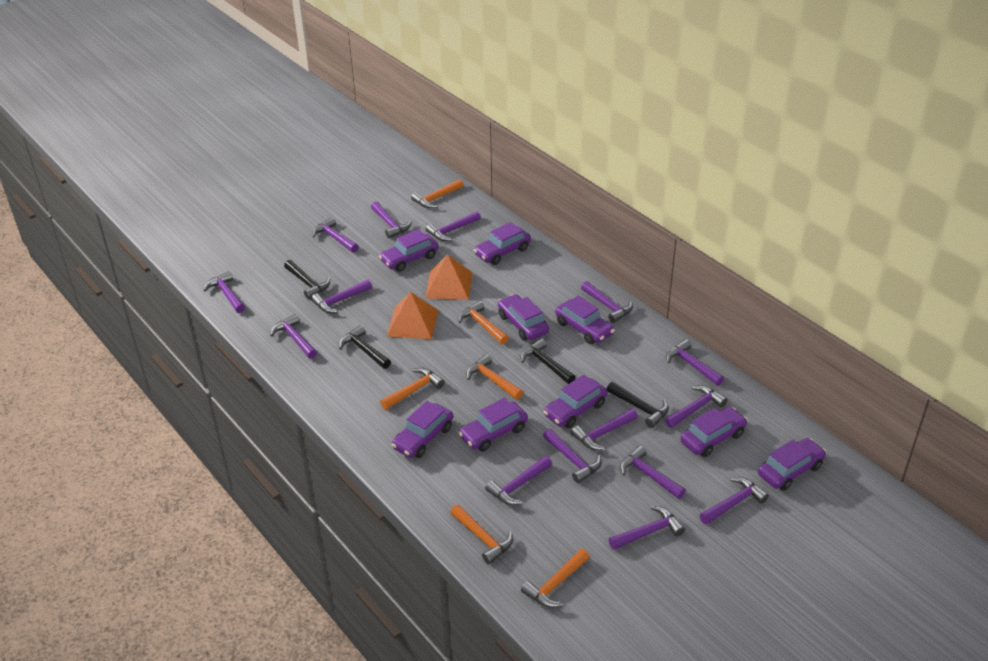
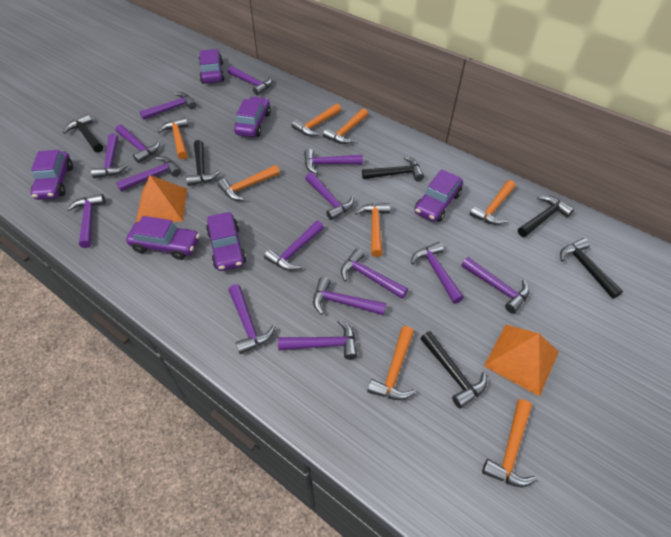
black hammer: [284,260,330,299] [339,325,391,369] [521,338,576,384] [607,382,669,428] = 4 -> [63,114,103,153] [186,140,220,186] [362,156,424,181] [420,331,487,408] [518,196,574,237] [560,238,623,299] = 6
orange hammer: [380,368,445,410] [411,179,463,208] [450,505,513,564] [458,301,509,344] [466,354,523,400] [521,549,590,608] = 6 -> [158,117,188,160] [218,165,280,201] [292,103,341,136] [323,108,368,144] [355,203,390,257] [367,326,415,400] [470,180,515,225] [482,399,537,487] = 8
purple car: [379,229,439,272] [391,401,453,458] [458,398,528,452] [474,222,531,265] [498,294,549,341] [543,375,607,428] [555,296,615,344] [680,407,748,457] [758,438,827,491] = 9 -> [31,150,73,200] [126,216,200,260] [199,49,225,83] [206,212,246,271] [234,96,271,137] [414,169,463,222] = 6

